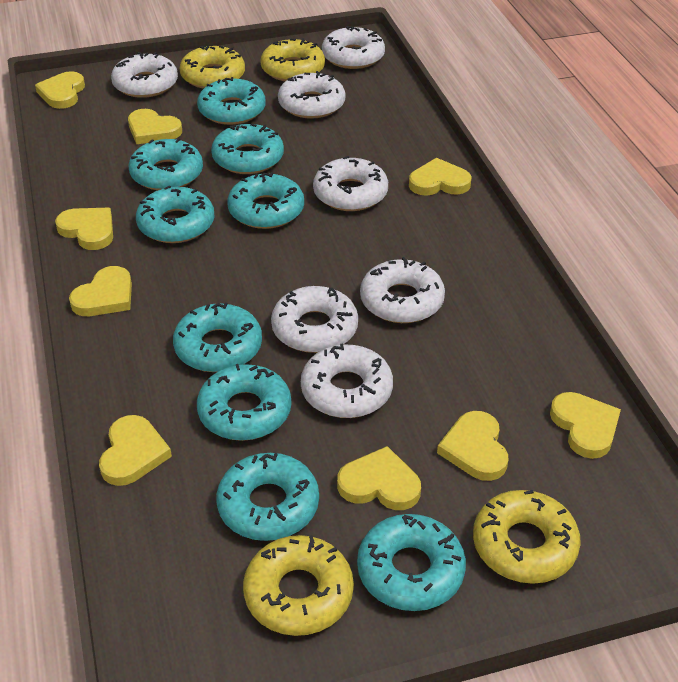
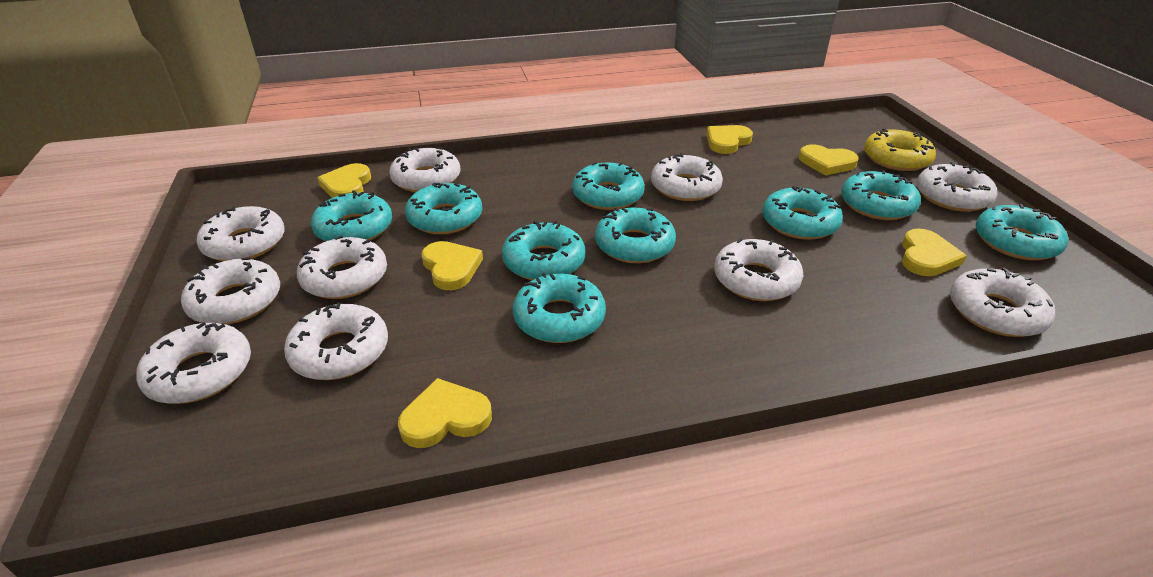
white donut: [111,52,178,98] [271,286,358,353] [278,71,345,119] [301,344,393,418] [313,156,388,211] [322,26,385,69] [360,257,445,323] = 7 -> [136,322,251,404] [181,257,280,325] [197,206,285,261] [284,302,388,380] [297,236,387,299] [389,148,461,192] [651,153,723,201] [714,238,803,301] [916,162,997,212] [950,268,1055,337] = 10
yellow donut: [179,46,245,89] [243,535,354,636] [260,38,325,81] [473,490,581,584] = 4 -> [864,129,936,171] = 1
yellow heart: [35,71,85,109] [55,208,113,250] [69,266,132,316] [99,415,172,486] [128,109,182,144] [337,446,421,510] [409,158,472,196] [437,411,508,481] [550,392,621,459] = 9 -> [317,163,371,198] [398,378,492,448] [421,241,483,290] [707,125,753,154] [799,144,859,176] [902,228,967,276] = 6

